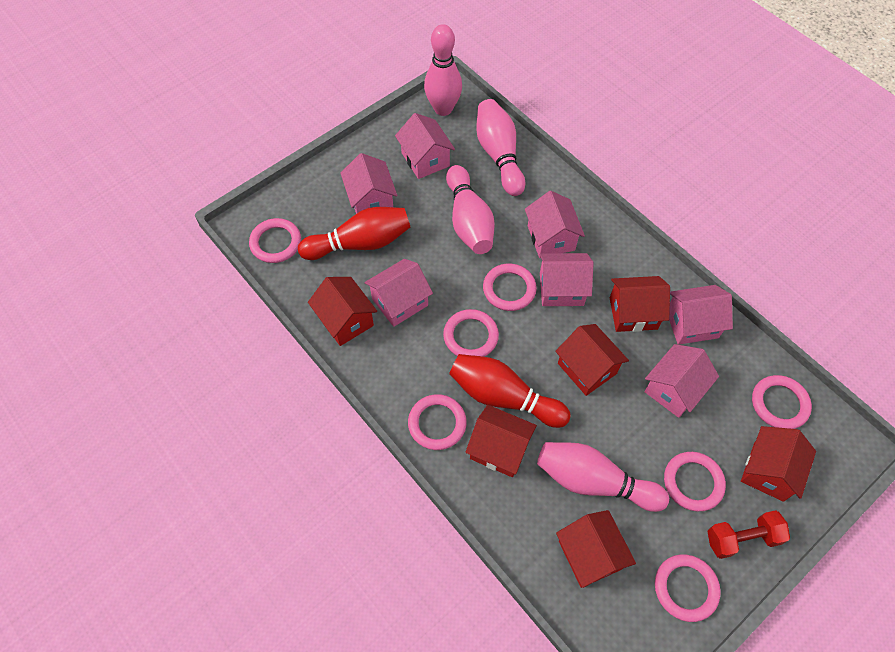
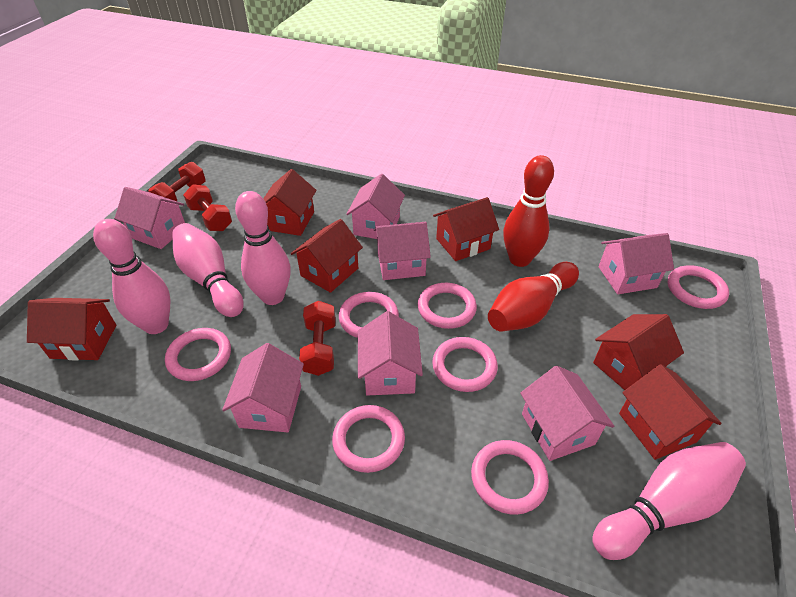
red dumbbell: [707,510,790,559] = 1 -> [148,162,205,201] [183,184,232,231] [299,301,336,376] = 3

